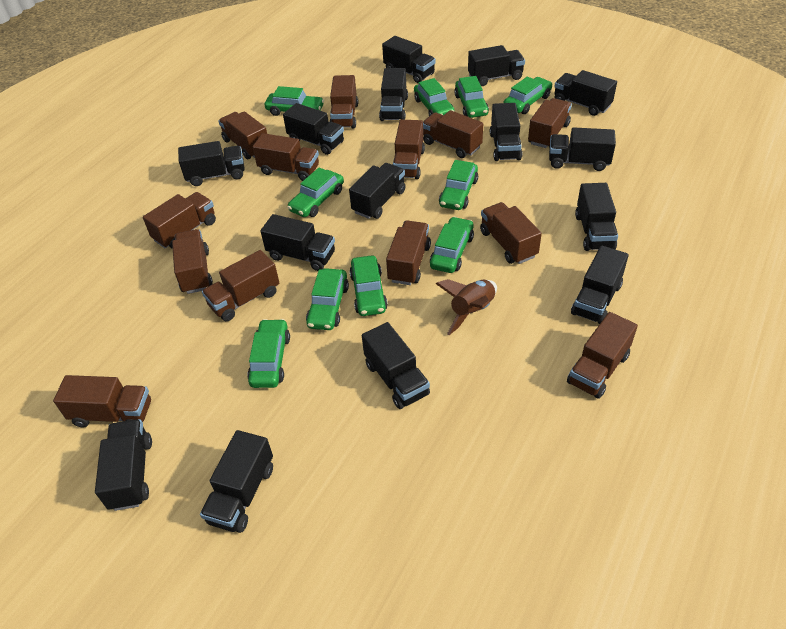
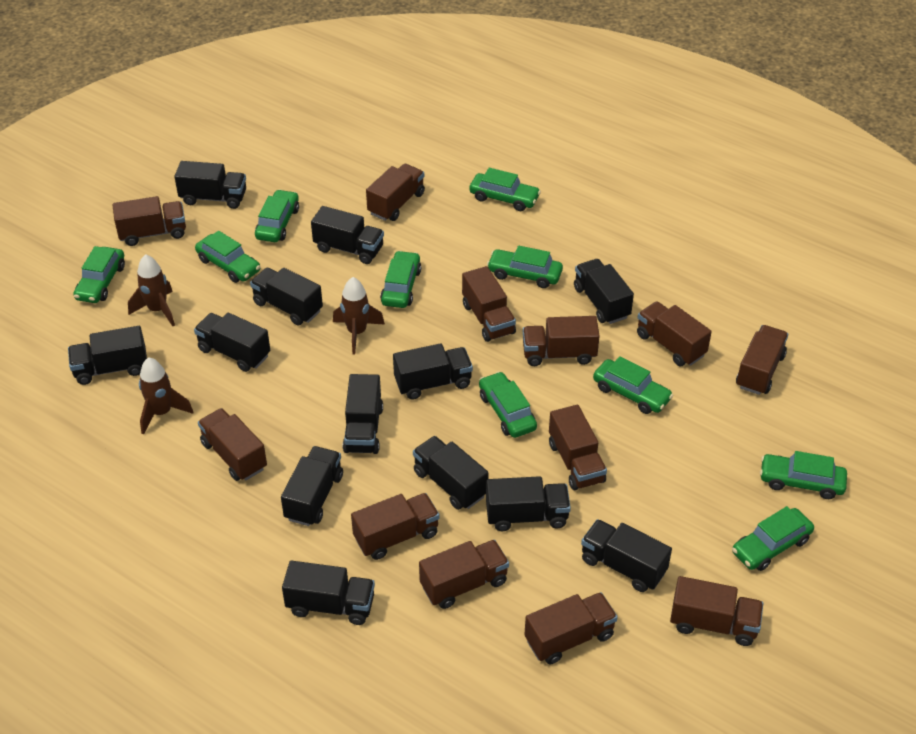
black truck: [95,419,152,511] [178,141,245,186] [200,430,273,533] [261,214,335,271] [283,103,344,155] [349,163,406,219] [362,322,430,409] [379,68,408,121] [382,36,436,83] [468,45,525,86] [490,103,522,161] [549,127,616,171] [554,70,617,116] [571,245,629,324] [575,183,618,251] = 15 -> [68,326,147,385] [174,161,246,209] [194,313,270,372] [250,268,323,325] [281,446,343,526] [282,561,375,625] [311,206,384,264] [343,374,383,454] [393,343,473,400] [413,436,489,510] [486,476,571,531] [574,259,634,324] [581,519,672,592] = 13
brown rocket: [436,279,497,335] = 1 -> [128,254,175,326] [139,357,193,435] [333,277,385,355] = 3
brown truck: [53,375,151,428] [143,192,216,249] [172,229,213,294] [202,250,279,321] [218,111,267,159] [253,133,319,181] [330,75,358,129] [386,220,431,285] [393,120,425,179] [423,110,483,158] [480,202,542,264] [528,98,572,148] [567,312,638,399] = 13 -> [113,196,186,246] [198,408,267,481] [351,493,440,560] [366,164,425,221] [419,540,509,609] [462,266,516,342] [523,316,600,366] [524,592,618,664] [549,405,607,490] [637,301,712,366] [670,576,763,646] [736,325,788,395] = 12

